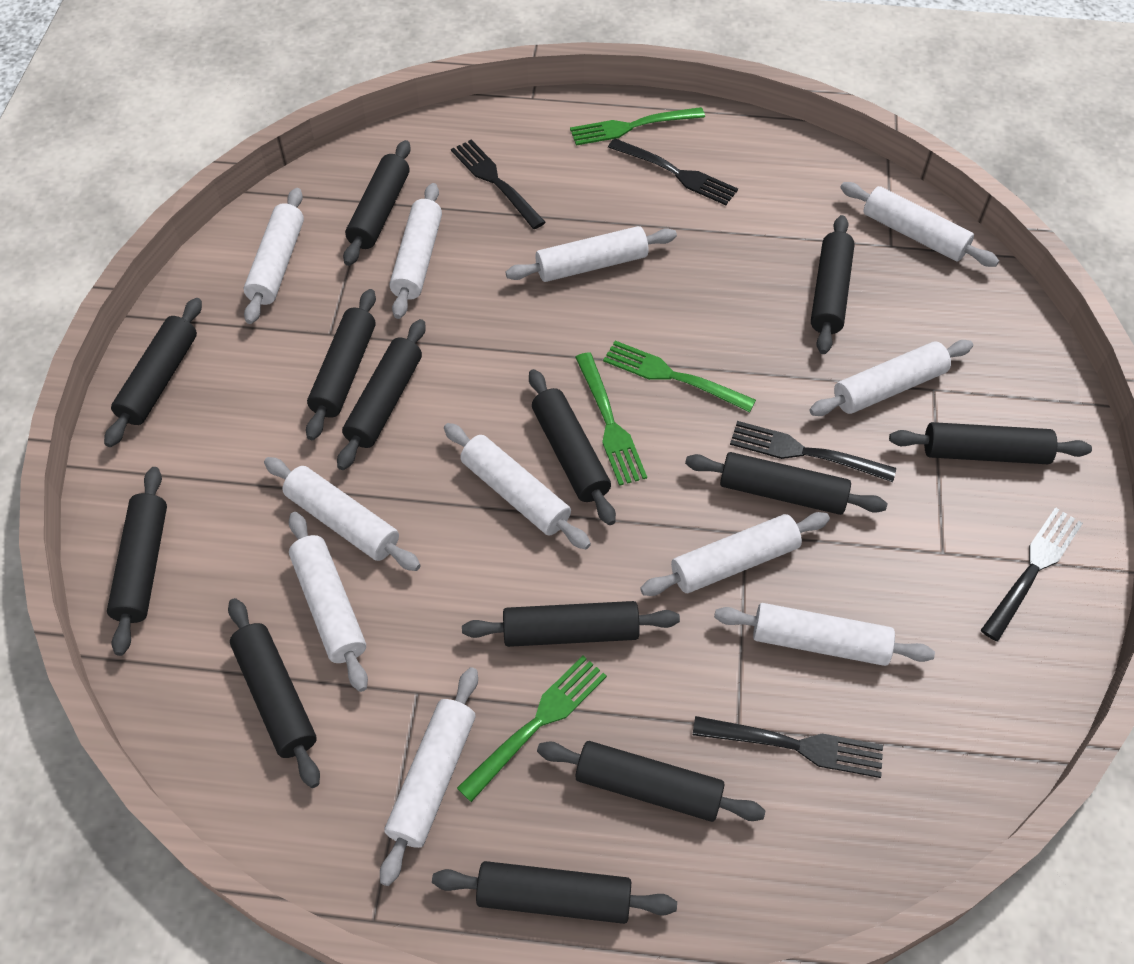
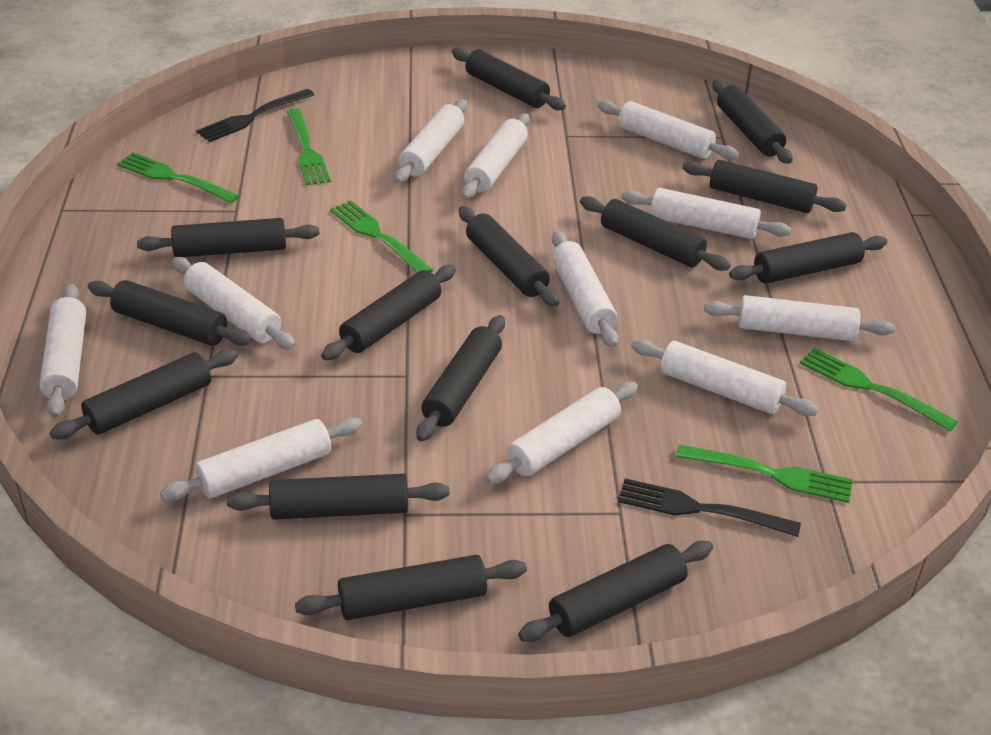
black fork: [451,140,546,229] [608,138,738,205] [693,716,883,778] [730,421,896,482] [981,507,1083,641] = 5 -> [196,89,314,142] [618,478,801,537] = 2
black rolling pin: [104,298,202,447] [107,467,167,656] [228,598,320,788] [306,289,376,440] [337,319,426,470] [343,140,411,266] [432,861,677,924] [462,601,680,647] [529,369,616,525] [537,741,766,822] [685,452,887,515] [811,215,855,354] [889,422,1092,464] = 13 -> [50,349,239,439] [88,280,252,346] [137,218,319,257] [227,474,449,520] [295,555,527,620] [321,265,456,360] [416,315,505,442] [452,48,566,110] [459,206,560,307] [518,541,713,642] [580,196,731,271] [682,160,847,213] [712,80,793,164] [729,232,887,284] = 14
green fork: [457,656,607,802] [570,107,705,145] [575,352,647,486] [603,341,756,412] = 4 -> [117,152,240,203] [287,108,331,185] [330,200,433,272] [676,444,853,503] [800,348,958,431] = 5

